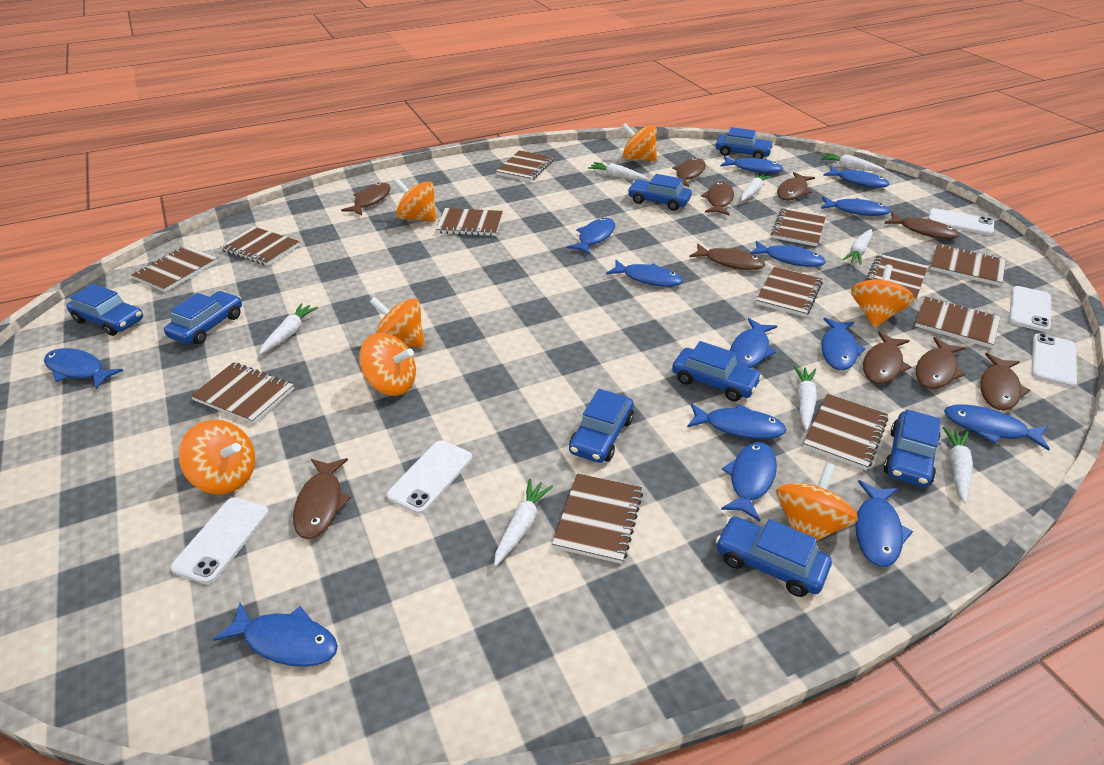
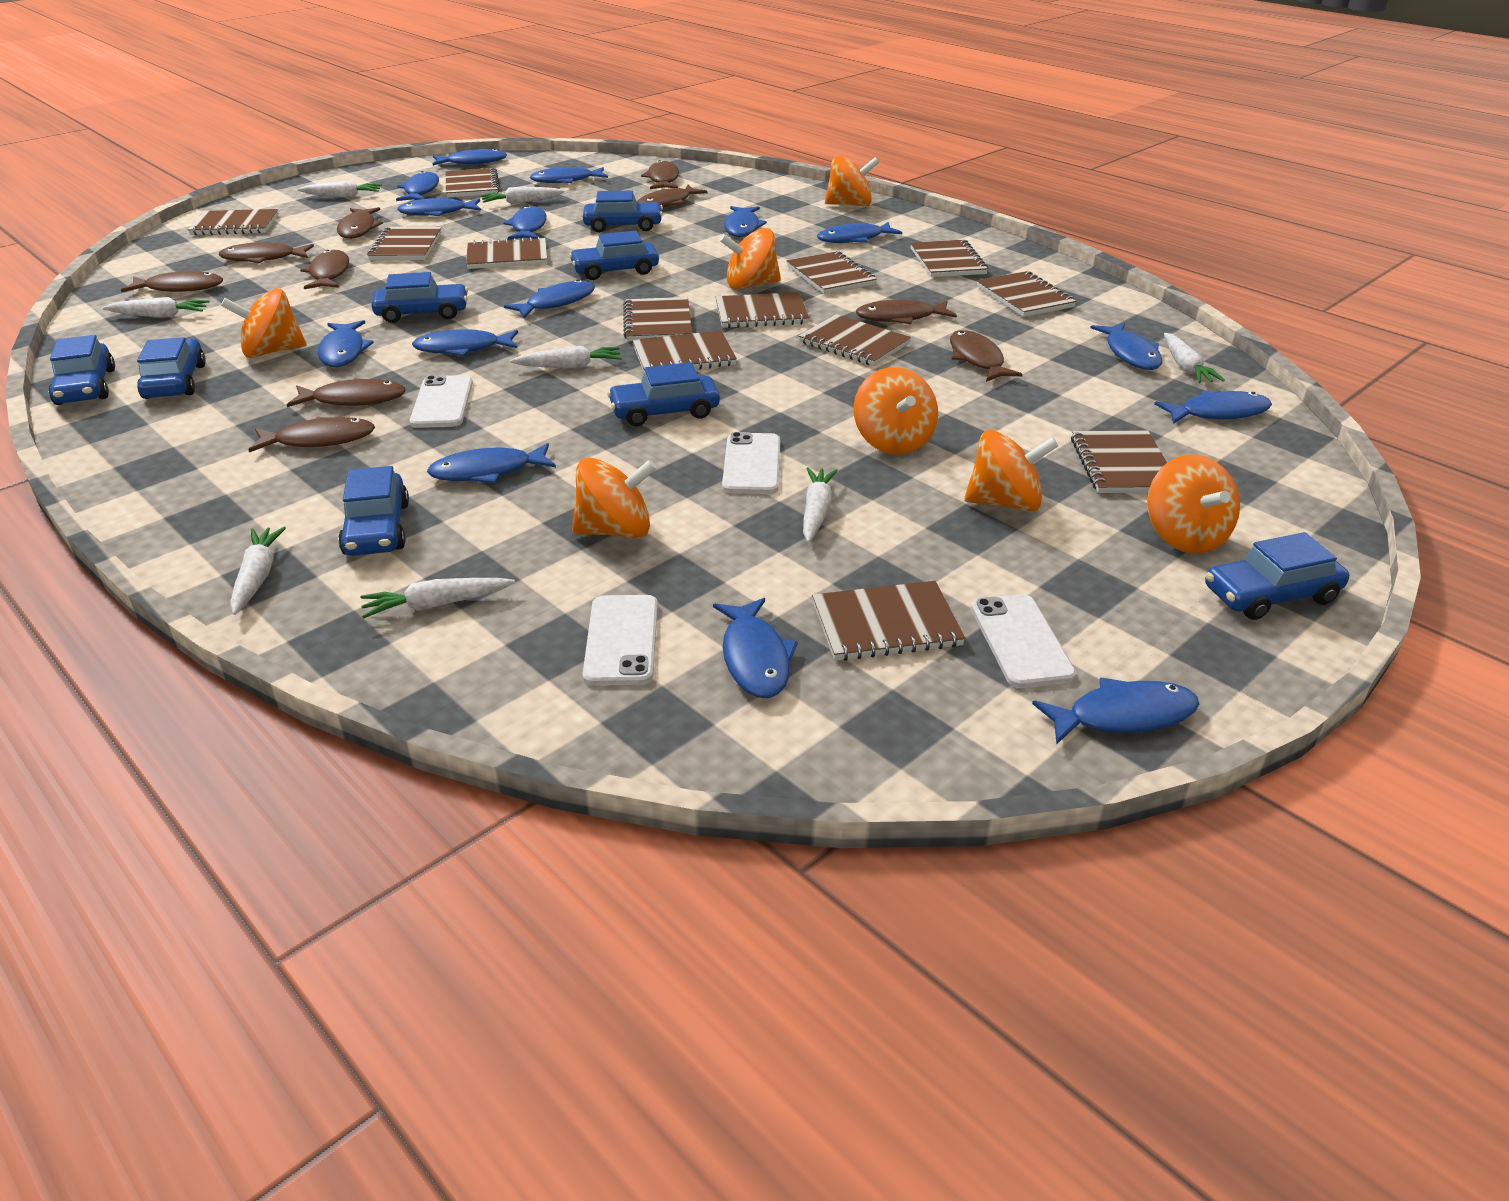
blue fish: [44,348,123,389] [213,603,338,667] [567,218,615,255] [606,260,683,287] [687,403,786,439] [720,156,783,173] [721,442,777,522] [730,318,777,368] [750,241,826,267] [821,197,891,216] [821,318,866,370] [823,166,890,188] [855,480,913,567] [944,404,1050,451] = 14 -> [318,320,374,367] [396,171,439,201] [397,198,481,216] [412,329,518,356] [427,443,556,483] [433,148,507,166] [503,206,547,240] [504,279,595,318] [530,167,608,183] [713,598,798,698] [724,206,767,237] [817,222,902,243] [1032,678,1199,745] [1091,323,1162,370] [1154,391,1272,424] = 15
brown notebook: [132,245,218,292] [191,362,294,424] [220,226,300,266] [436,208,503,236] [496,150,553,181] [552,473,643,564] [756,267,823,317] [771,207,826,246] [803,394,888,470] [865,254,928,302] [915,297,1000,348] [930,244,1006,286] = 12 -> [188,209,279,235] [367,227,442,260] [446,168,500,198] [466,236,547,269] [623,297,692,341] [632,330,737,372] [715,292,809,328] [787,251,877,294] [799,314,911,366] [812,581,965,661] [910,240,988,277] [977,271,1076,317] [1071,430,1167,493] = 13
white phone: [170,497,269,584] [387,440,472,514] [929,208,994,235] [1009,286,1051,332] [1031,333,1077,387] = 5 -> [410,375,473,428] [583,595,658,686] [722,432,780,494] [971,594,1076,688] = 4

